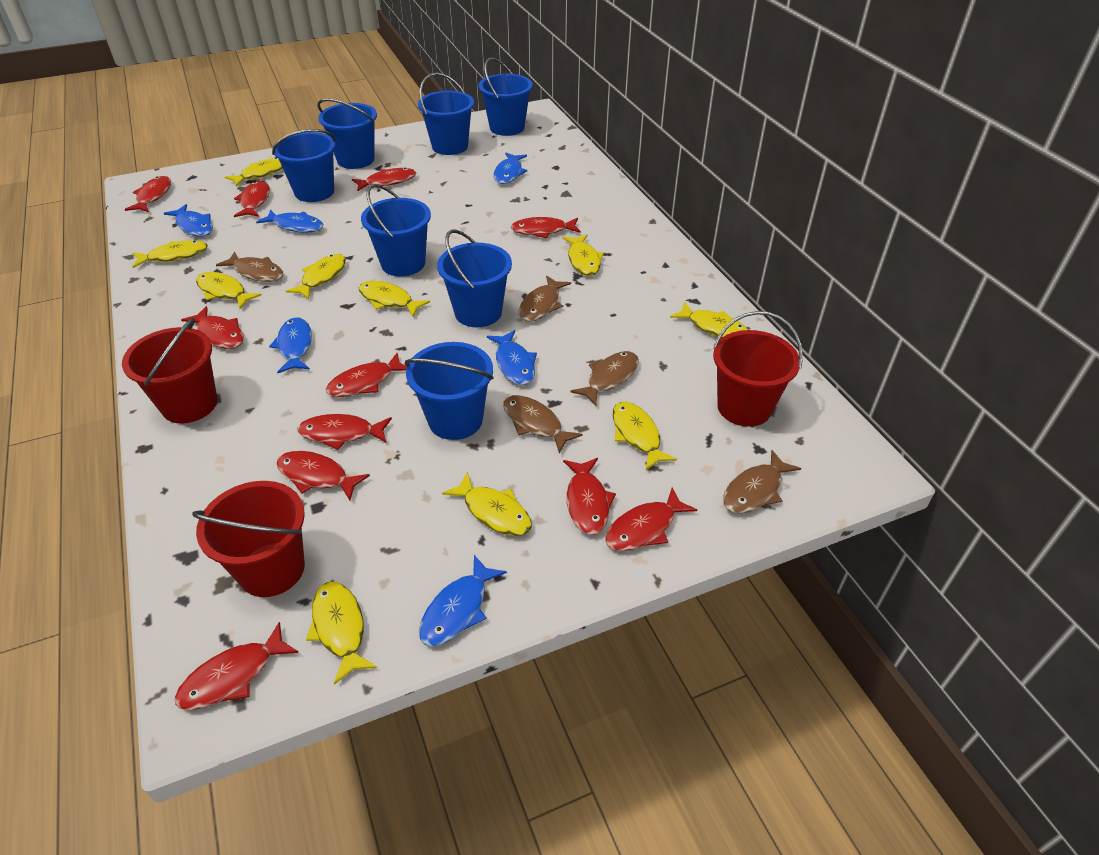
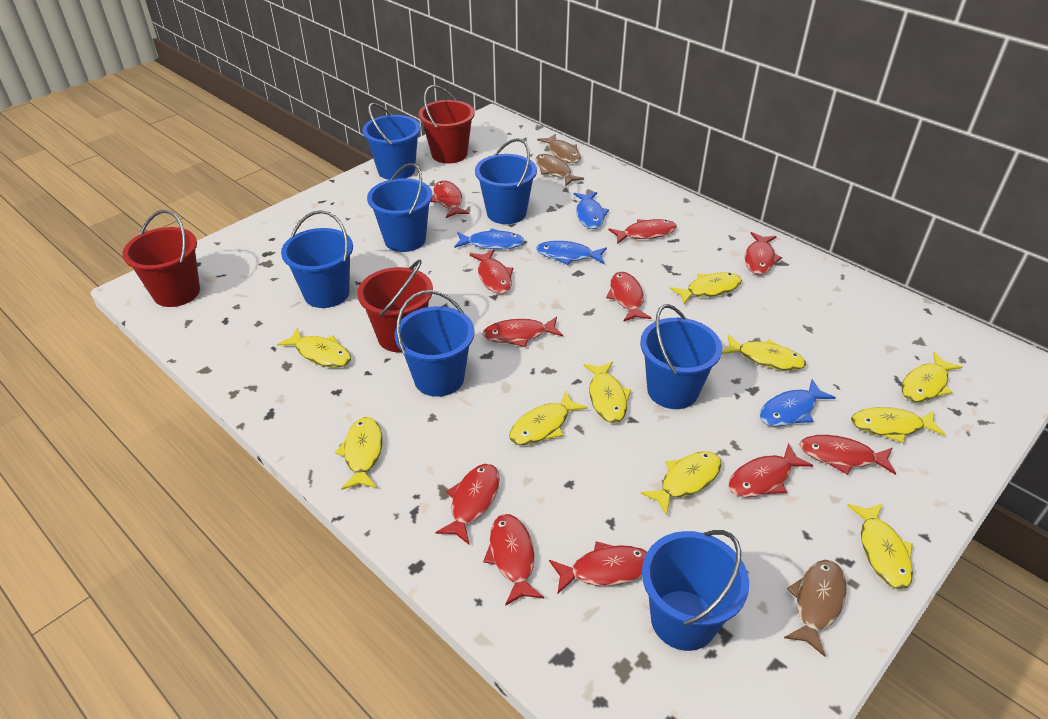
blue fish: [164,204,213,236] [256,209,324,233] [269,317,312,373] [419,555,507,647] [487,330,537,385] [494,153,527,184] = 6 -> [454,228,524,250] [536,241,607,265] [574,192,609,229] [760,379,836,426] = 4
brown fish: [216,252,284,282] [503,395,583,453] [519,275,571,322] [570,351,639,406] [723,450,801,513] = 5 -> [535,154,584,186] [537,134,581,163] [784,560,847,657] = 3

